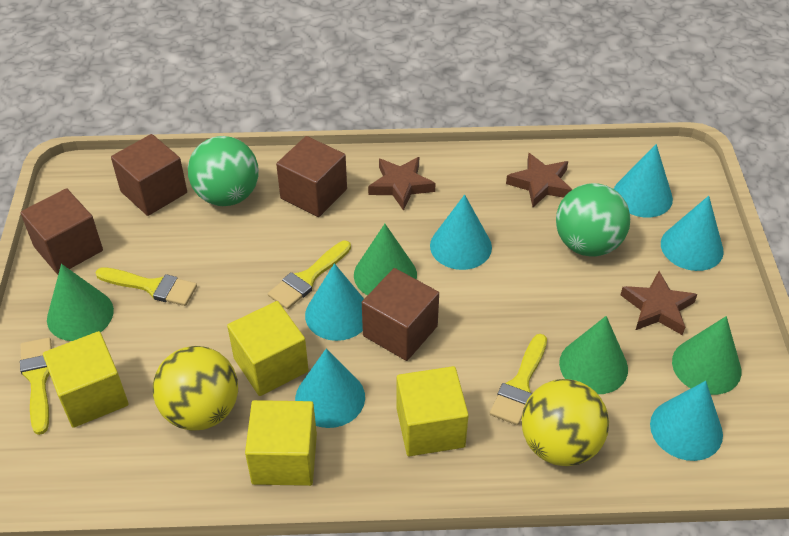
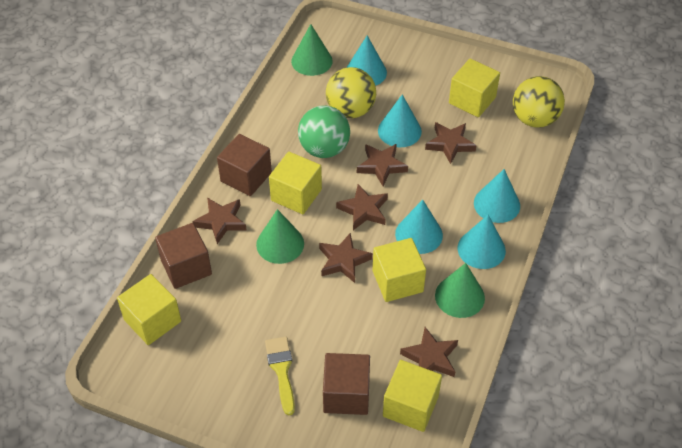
brown cube: [20,188,103,275] [111,134,187,216] [276,136,347,217] [362,268,439,361] = 4 -> [155,223,212,289] [217,134,272,196] [323,353,370,415] = 3
brown star: [368,157,435,211] [506,153,572,207] [621,271,697,335] = 3 -> [192,198,247,244] [319,233,373,283] [336,184,388,230] [357,144,408,186] [400,327,458,377] [425,122,477,164] = 6
green ball: [188,136,259,206] [556,183,631,257] = 2 -> [298,106,350,158] = 1
green cone: [47,264,114,341] [354,224,417,295] [559,316,628,394] [672,316,742,395] = 4 -> [256,209,304,264] [291,24,333,76] [435,263,485,318] = 3
turquoise cone: [295,349,365,428] [305,263,364,341] [430,194,492,270] [614,144,673,218] [650,381,723,461] [661,196,724,271] = 6 -> [347,35,387,86] [378,94,422,147] [395,200,443,254] [458,215,506,269] [474,169,520,223] = 5
yellow brush: [20,338,52,435] [95,267,197,306] [268,241,351,309] [490,334,547,425] = 4 -> [265,337,295,415] = 1
yellow cube: [43,331,129,428] [227,301,309,396] [245,400,317,486] [396,366,469,456] = 4 -> [117,274,181,345] [269,152,322,214] [373,238,426,302] [383,360,442,432] [449,59,500,117] = 5

